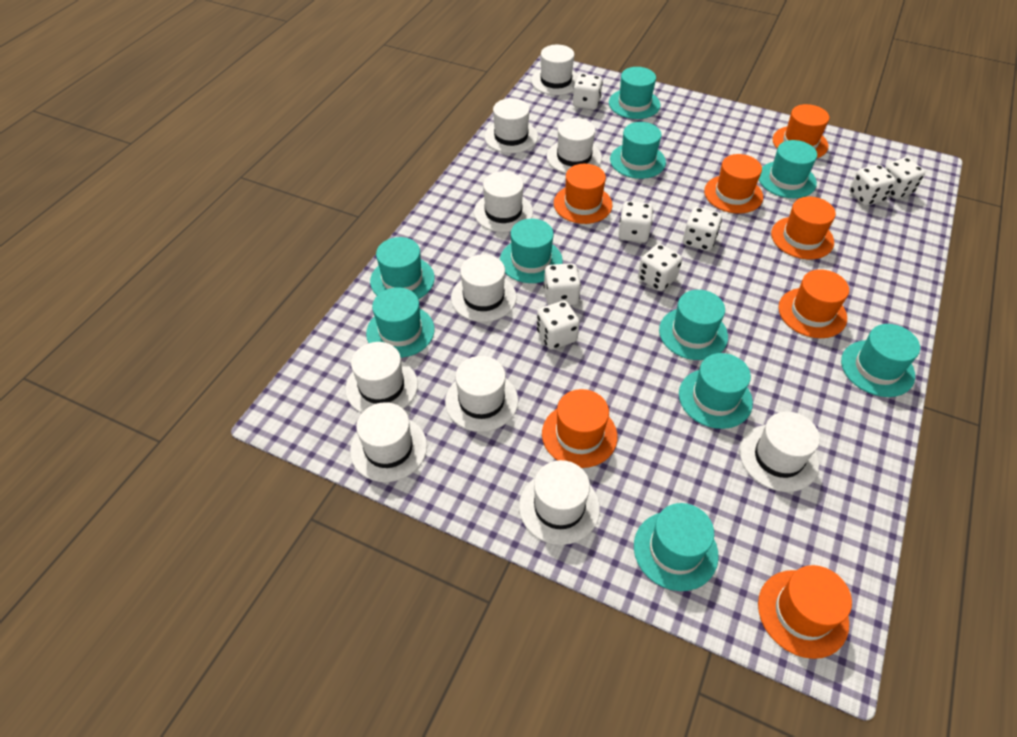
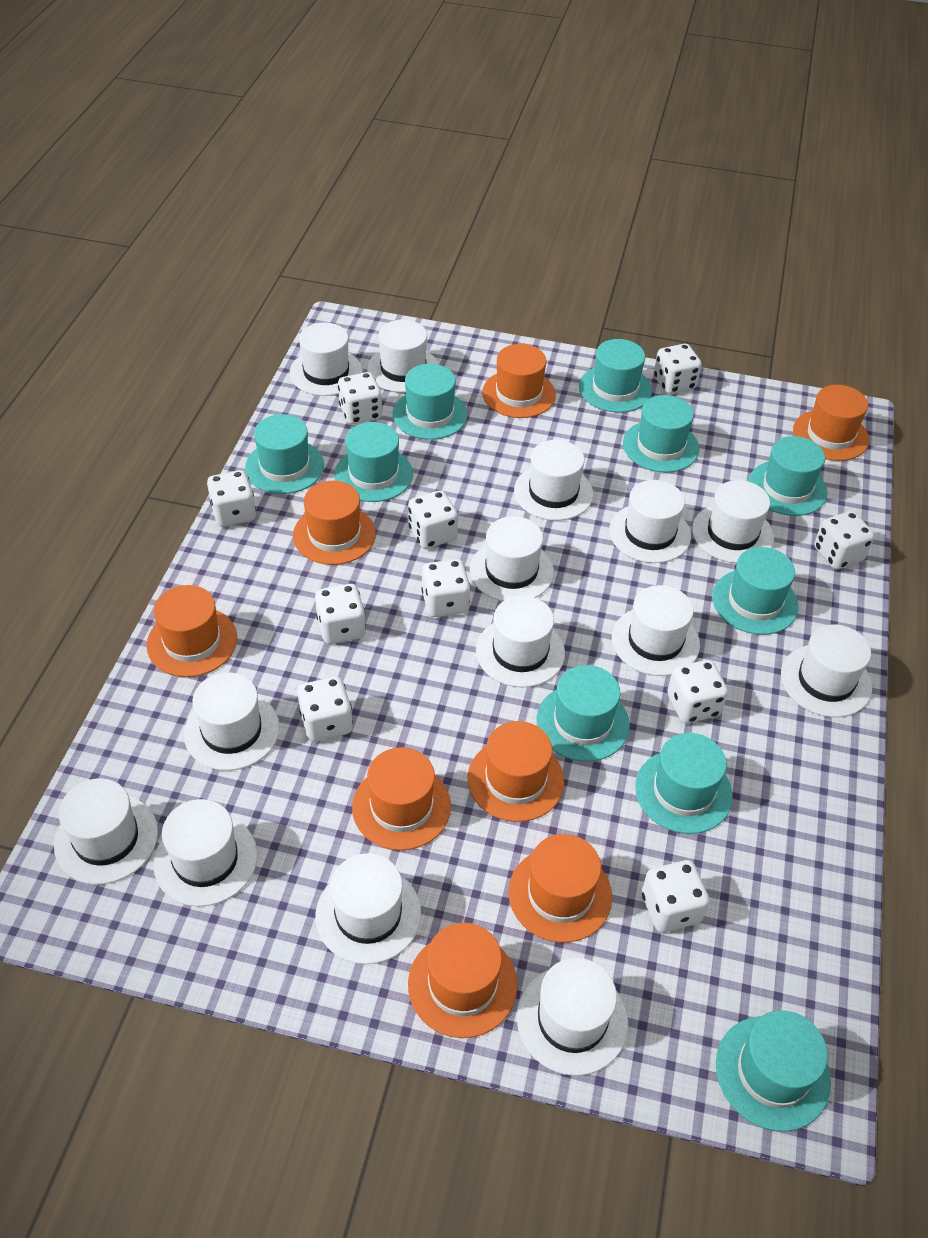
orange hat: [542,389,617,468] [554,164,612,224] [704,154,763,214] [758,565,852,659] [771,197,836,259] [773,104,829,159] [778,269,849,338] = 7 -> [146,585,237,677] [293,481,376,565] [352,747,451,850] [408,923,518,1038] [468,721,564,822] [482,344,556,418] [508,834,612,943] [793,385,869,461] = 8
white dice: [537,301,580,350] [544,263,581,305] [573,74,603,110] [618,201,653,243] [638,244,682,291] [683,207,722,251] [849,165,896,206] [885,157,925,199] = 8 -> [207,470,256,527] [298,676,353,742] [315,584,366,644] [338,372,382,424] [408,490,458,549] [421,559,471,617] [642,860,710,932] [654,344,702,394] [667,660,728,723] [814,511,875,569] = 10
white hat: [345,342,418,413] [350,402,427,482] [445,356,518,432] [451,254,517,322] [474,171,533,232] [484,98,538,153] [519,460,600,545] [531,45,578,95] [547,118,602,173] [740,412,820,492] = 10 -> [54,778,158,885] [153,799,257,907] [184,672,280,771] [290,323,363,396] [316,853,421,964] [367,320,439,393] [470,516,554,601] [476,596,565,688] [514,440,593,521] [517,958,628,1076] [609,480,691,563] [612,585,700,676] [692,480,774,563] [781,624,872,717] = 14

